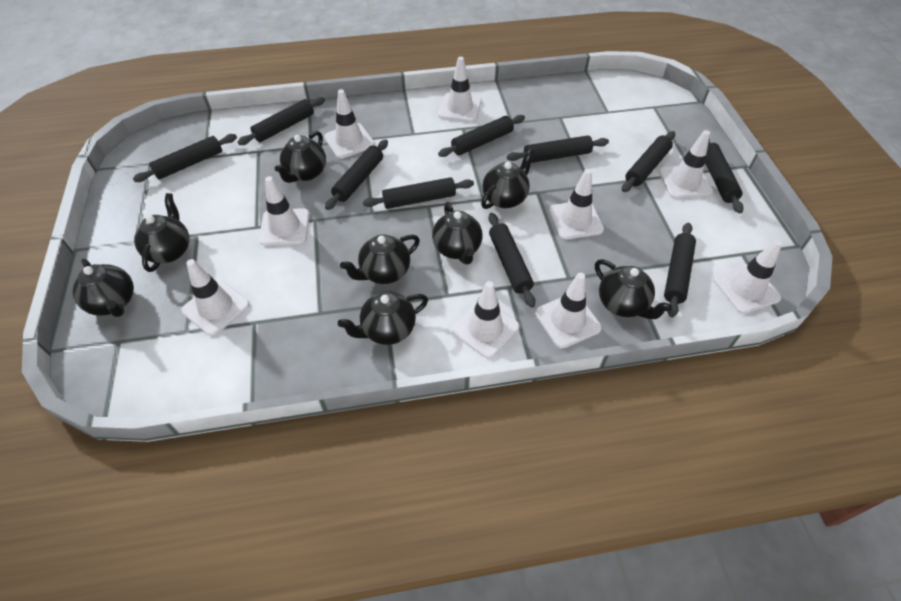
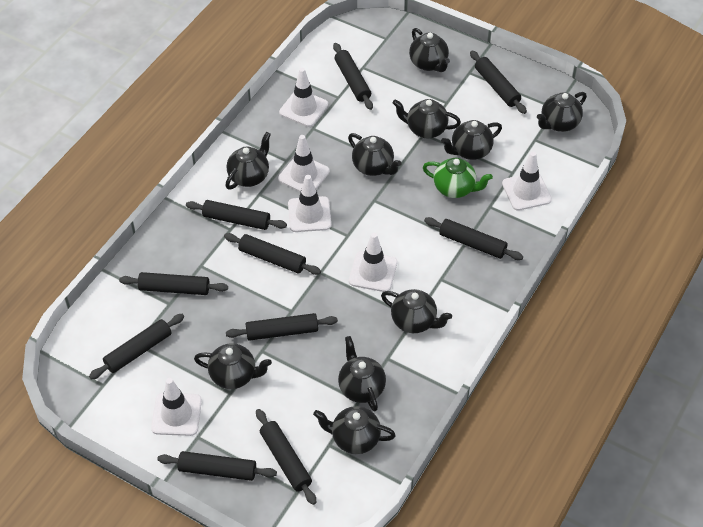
black teapot: [73,258,134,317] [134,193,190,272] [275,131,326,183] [338,291,428,345] [340,234,420,284] [432,202,482,264] [481,149,534,209] [595,259,672,319] = 8 -> [194,343,272,389] [225,132,271,190] [313,406,396,454] [338,336,386,411] [348,133,402,176] [381,289,452,333] [393,99,461,138] [409,28,450,72] [441,120,502,160] [537,92,587,132] = 10
green teapot: none = 0 -> [423,158,493,198] = 1
white traffic cone: [181,259,250,336] [259,176,310,246] [324,89,375,159] [438,57,482,122] [452,281,520,359] [535,273,602,348] [549,169,604,240] [659,130,713,199] [713,240,782,314] = 9 -> [151,378,202,436] [278,135,330,192] [279,68,328,127] [288,175,331,232] [349,233,397,292] [502,152,552,211] = 6

